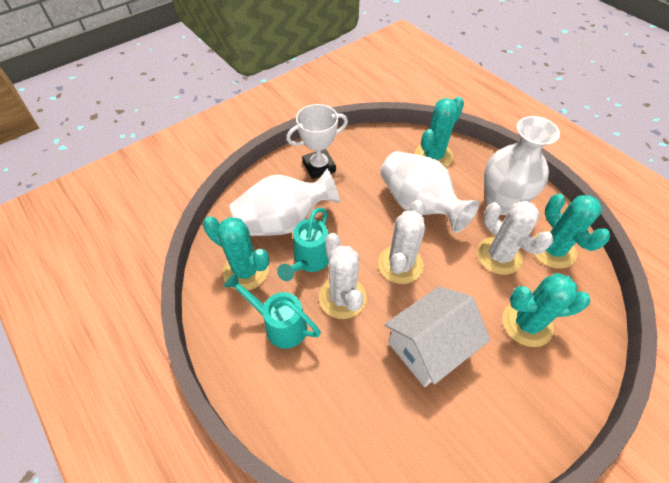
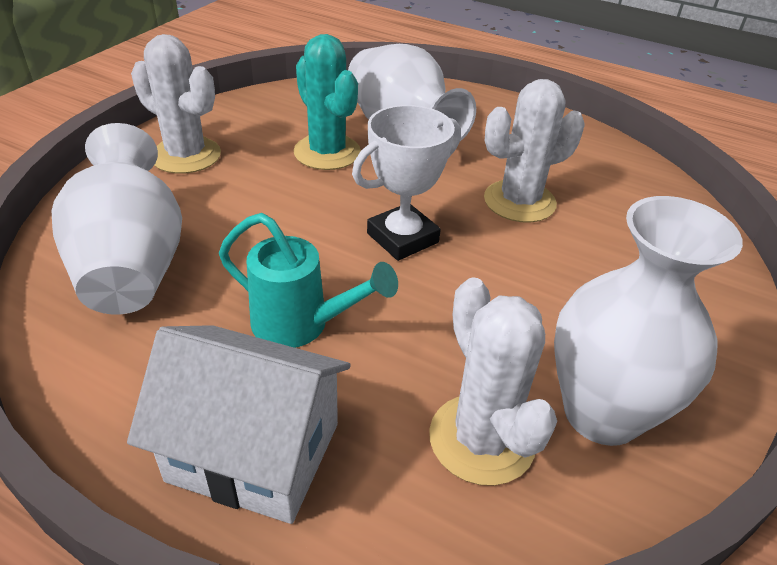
turquoise cactus: [203,216,269,290] [415,97,464,167] [502,273,590,347] [534,193,610,269] = 4 -> [294,34,361,170] = 1
turquoise watering can: [224,273,321,349] [277,207,329,281] = 2 -> [219,213,398,348] = 1

